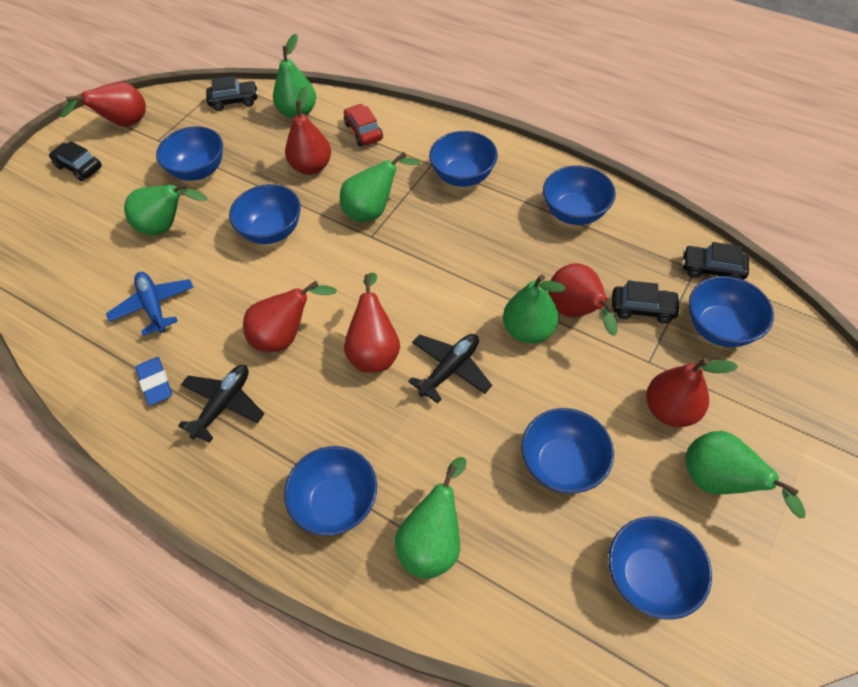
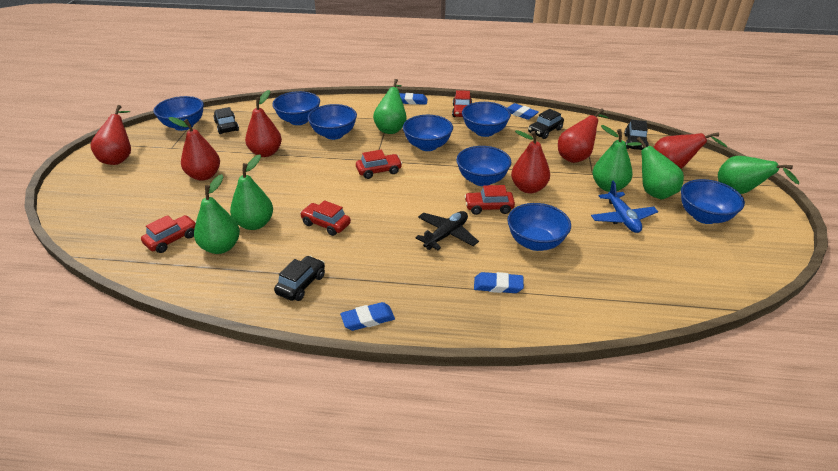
black plane: [178,365,265,443] [408,334,492,404] = 2 -> [415,211,479,250] = 1
blue eraser: [136,357,172,406] = 1 -> [340,302,395,331] [400,93,428,105] [474,272,524,293] [507,103,539,120] = 4
red car: [344,104,383,146] = 1 -> [141,215,196,253] [300,200,351,236] [356,150,402,179] [452,90,472,117] [464,185,515,215] = 5

